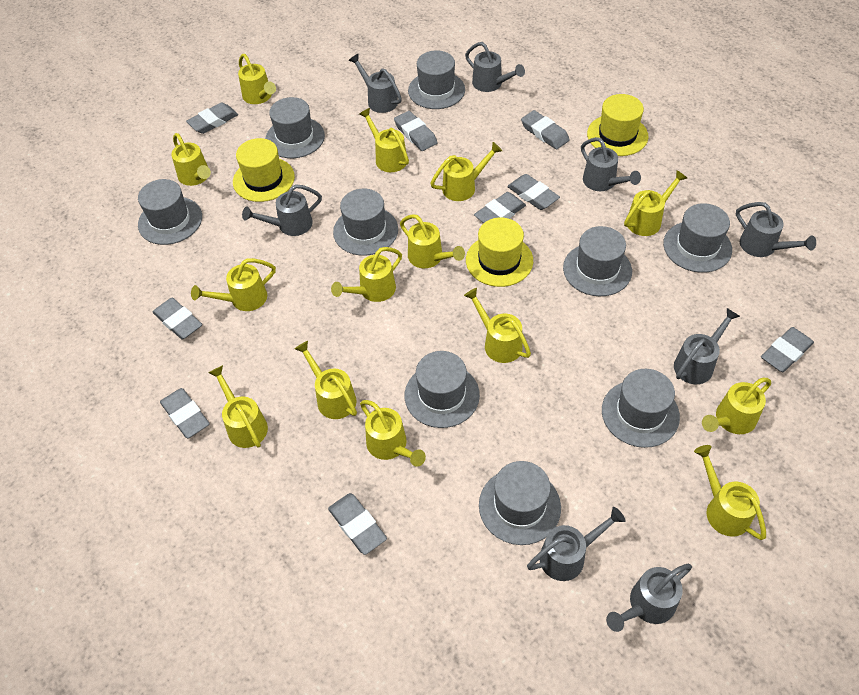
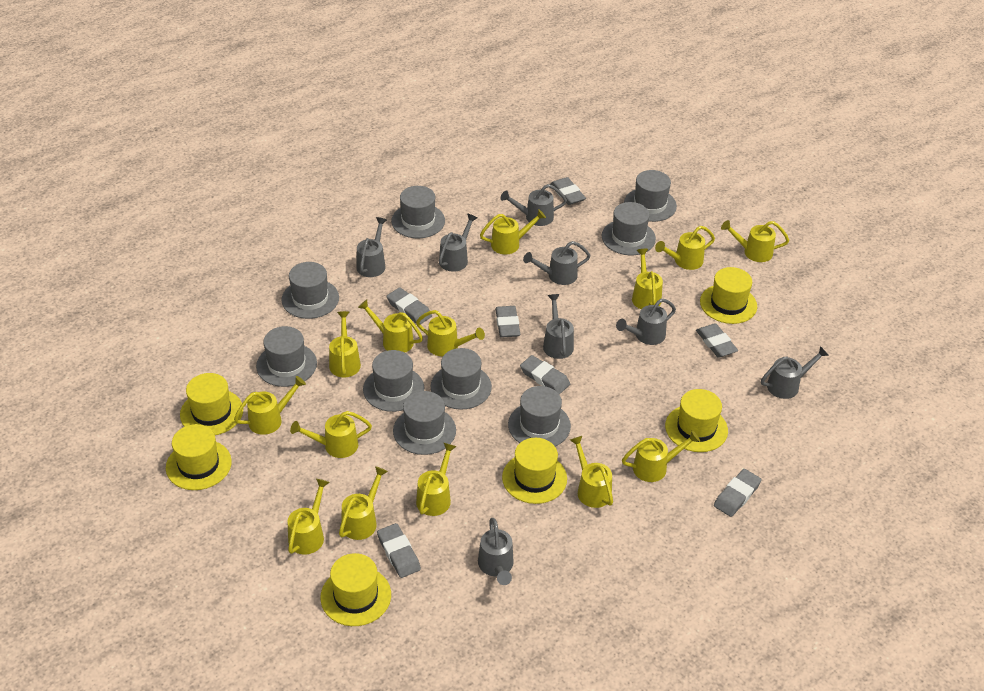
grey eraser: [152,298,202,340] [160,388,210,438] [186,103,238,134] [328,493,387,555] [394,111,438,151] [474,192,526,223] [507,174,560,210] [521,110,570,149] [761,327,814,372] = 9 -> [377,523,421,578] [387,287,432,325] [495,306,520,337] [520,355,570,395] [550,177,586,205] [696,323,738,357] [714,469,762,517] = 7
yellow hat: [233,138,295,202] [466,218,533,287] [587,94,649,156] = 3 -> [166,424,232,490] [180,373,243,435] [320,553,391,626] [502,438,567,504] [665,389,728,452] [700,267,757,324] = 6

